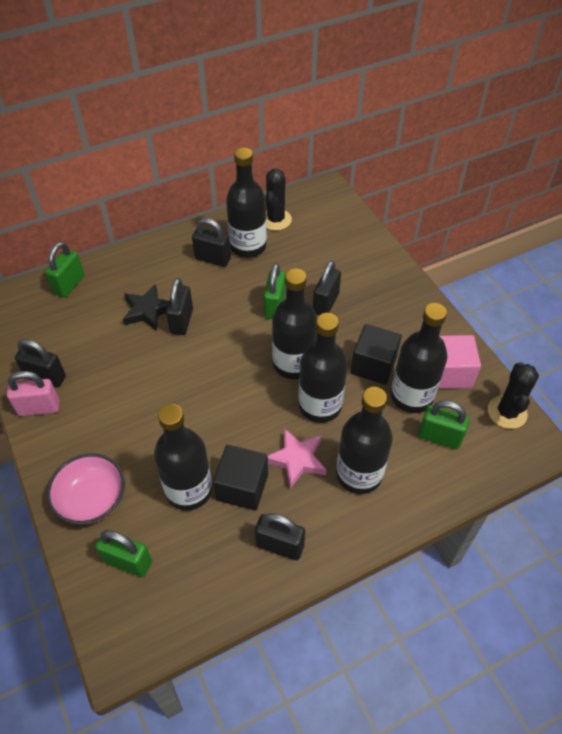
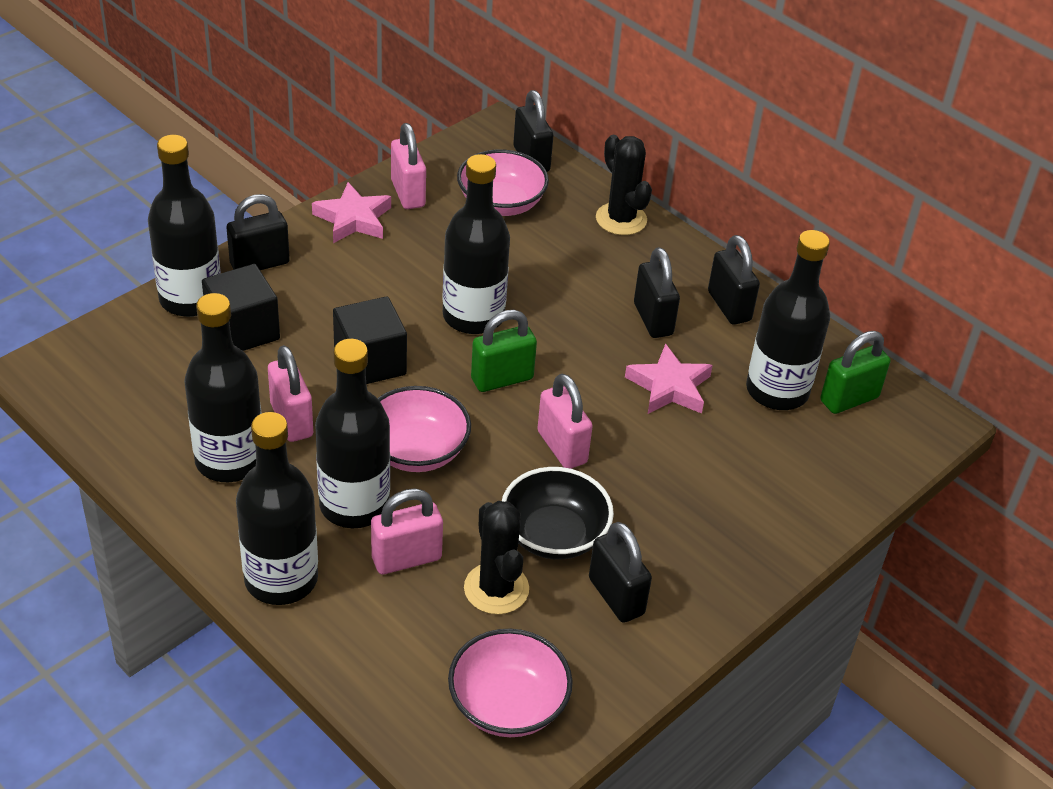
black bowl: none = 0 -> [502,467,614,560] = 1
black star: [123,284,169,331] = 1 -> none = 0
green padlock: [45,242,84,298] [95,530,152,577] [264,263,286,319] [418,400,469,449] = 4 -> [471,310,537,392] [820,331,890,414] = 2
pink bowl: [47,454,125,524] = 1 -> [377,386,471,472] [448,629,573,737] [457,149,549,216] = 3
pink cube: [438,335,481,389] = 1 -> none = 0
pink padlock: [7,371,60,416] = 1 -> [268,345,313,442] [371,488,443,574] [391,123,426,209] [537,374,593,469] = 4
pink star: [268,428,326,489] = 1 -> [312,182,391,243] [625,344,713,414] = 2

